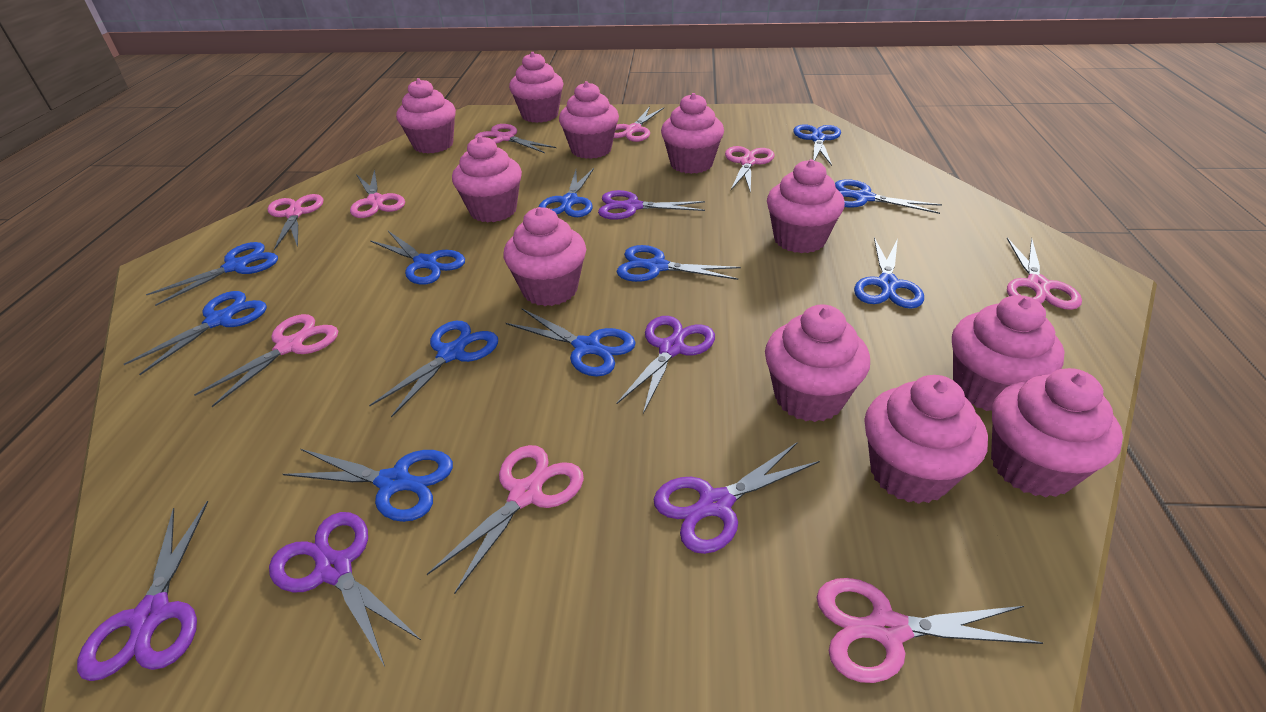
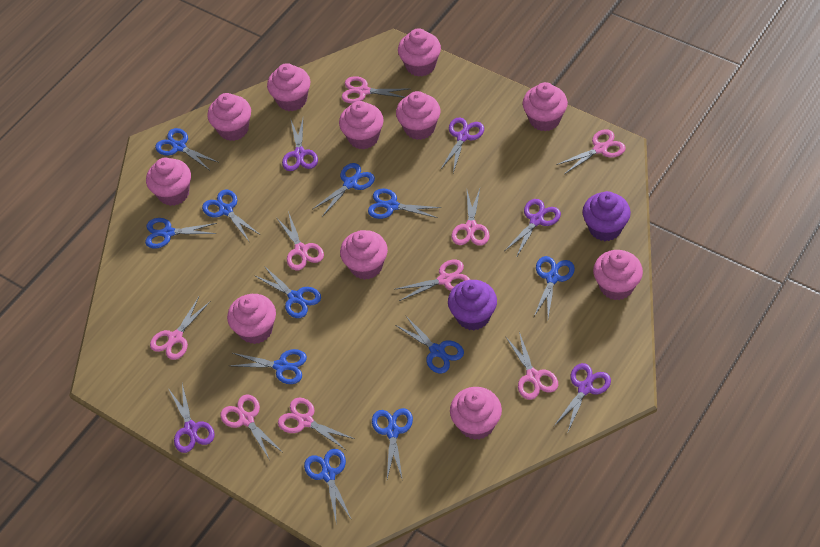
purple cupcake: none = 0 -> [448,280,497,330] [583,191,631,241] = 2

